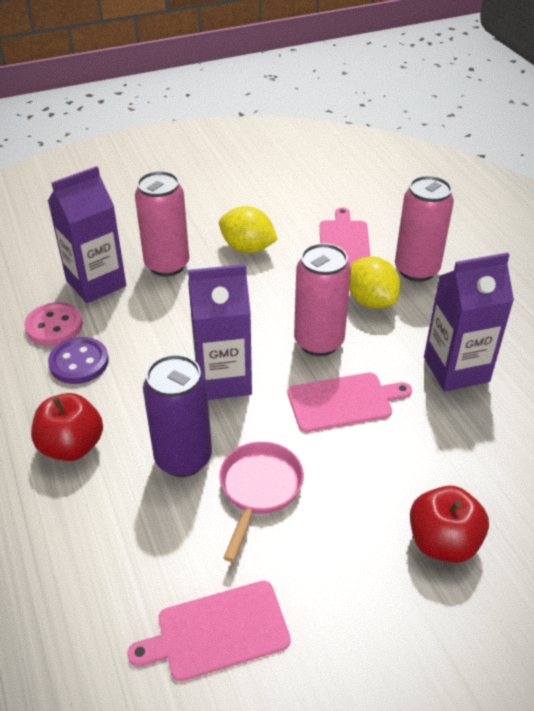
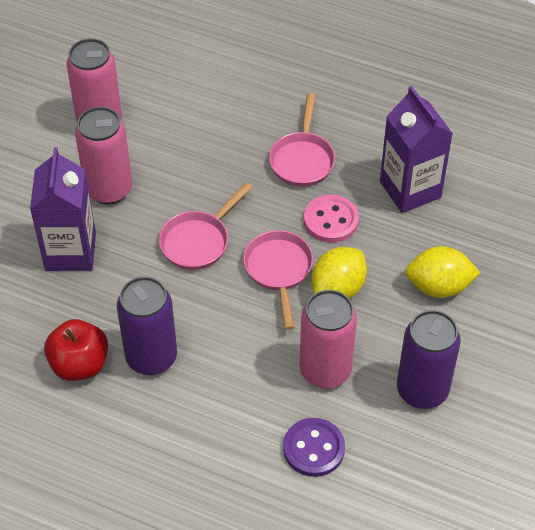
pink cutting board: [127,581,291,681] [287,372,412,432] [320,207,371,267] = 3 -> none = 0
pink pan: [219,442,304,562] = 1 -> [159,182,252,270] [243,230,313,330] [269,93,335,187] = 3
purple can: [143,354,212,477] = 1 -> [117,276,177,375] [397,310,461,409] = 2
purple carton: [48,166,126,303] [188,264,252,400] [424,253,514,391] = 3 -> [30,147,96,271] [380,86,453,213] = 2
red apple: [31,393,103,461] [410,485,489,563] = 2 -> [44,319,108,381] = 1

